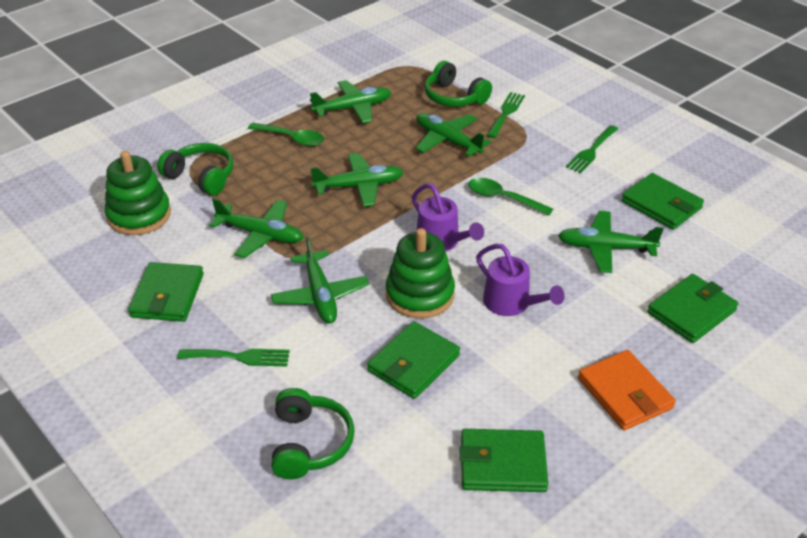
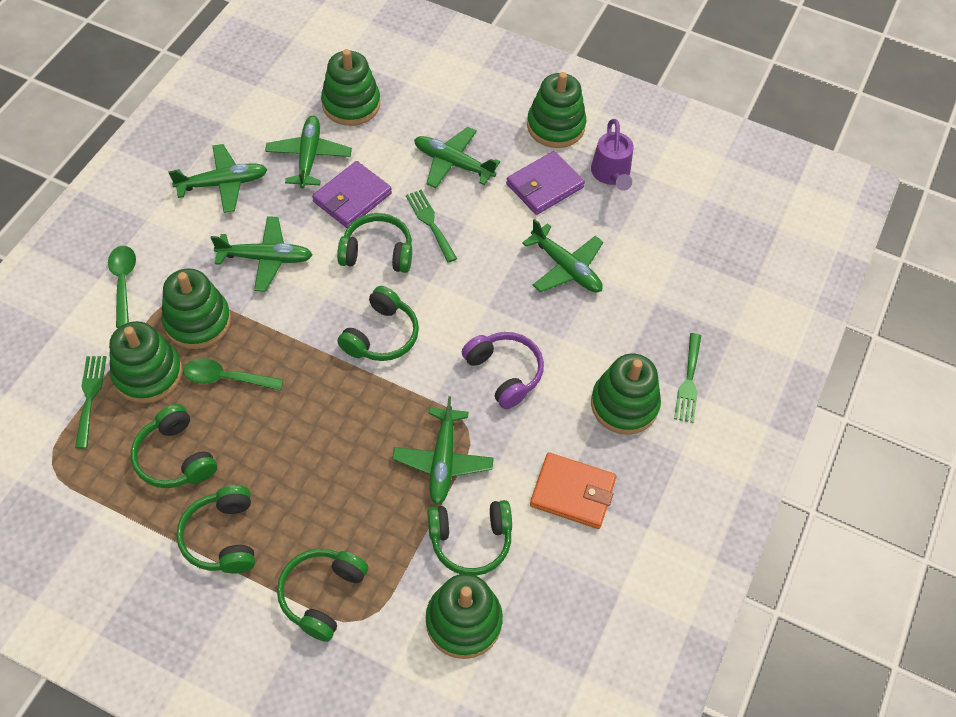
green headphones: [157,143,233,196] [271,388,355,479] [424,61,492,107] = 3 -> [131,404,217,488] [176,485,255,573] [277,548,368,642] [337,213,412,273] [337,286,419,361] [427,500,512,576] = 6
green stacking toy: [105,151,171,235] [386,228,455,319] = 2 -> [109,321,182,403] [161,268,231,349] [321,49,380,126] [426,574,503,659] [527,72,586,148] [591,354,661,435] = 6
green wallet: [128,262,204,322] [367,321,460,399] [460,429,548,492] [621,173,704,230] [647,274,738,343] = 5 -> none = 0
purple headphones: none = 0 -> [462,332,544,409] = 1
purple wallet: none = 0 -> [312,161,392,228] [506,151,585,215] = 2
purple watering can: [412,183,484,251] [476,244,565,316] = 2 -> [591,119,634,191] = 1

